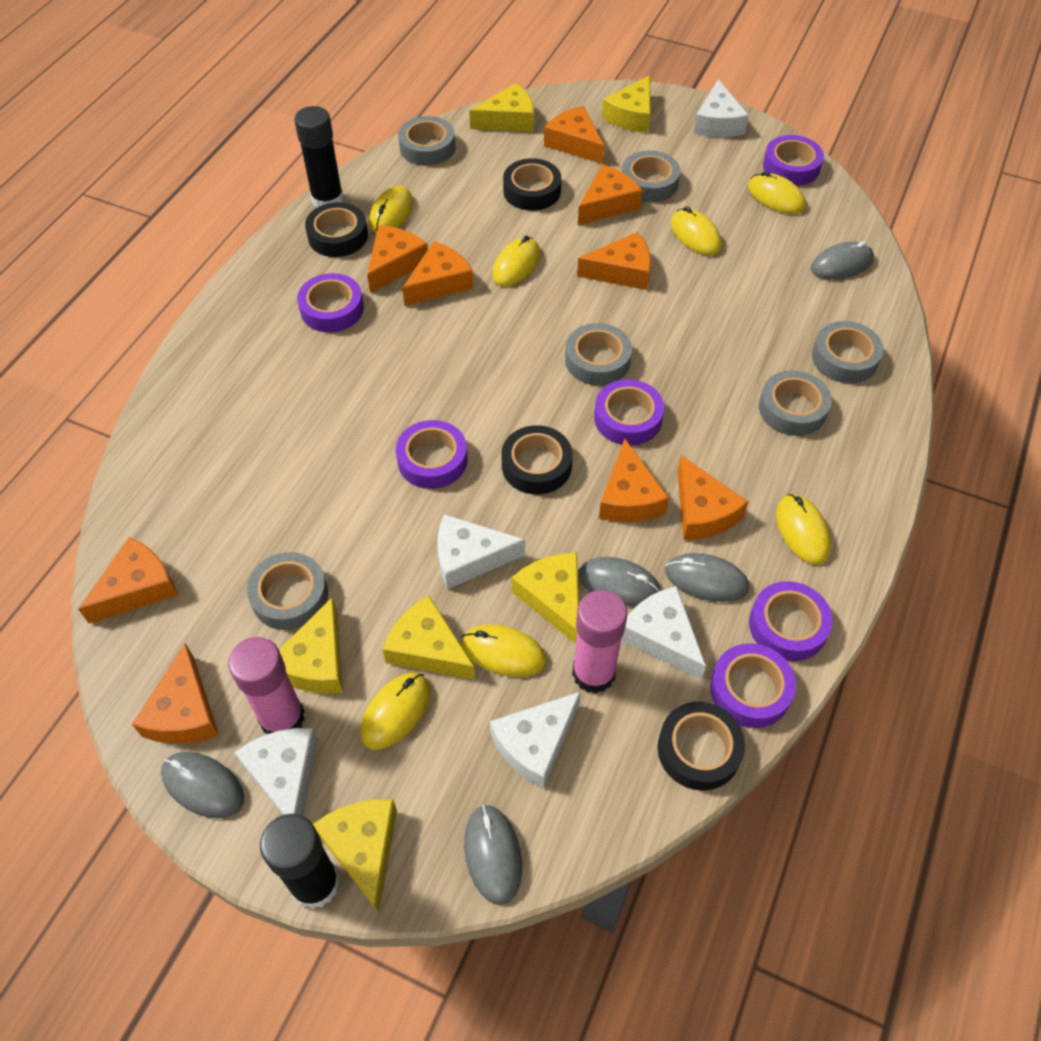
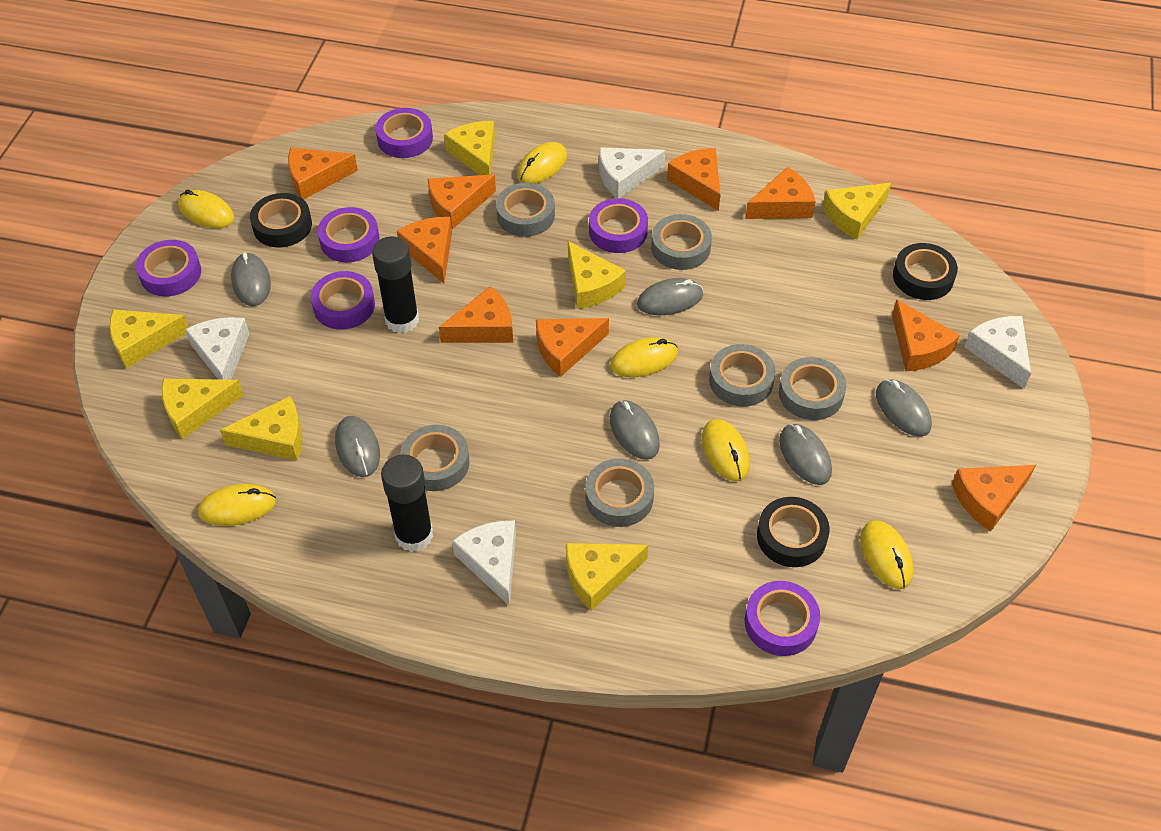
black tape: [305,202,368,257] [502,425,573,494] [503,158,561,211] [658,702,745,791] = 4 -> [250,193,312,247] [757,497,830,567] [893,243,958,300] = 3
grey mouse: [161,752,244,818] [464,805,522,905] [578,557,661,607] [665,553,749,602] [811,241,874,280] = 5 -> [231,252,271,306] [335,416,380,477] [610,400,660,460] [637,278,703,315] [779,424,832,485] [876,379,932,436] = 6
pink glue stick: [228,637,305,734] [572,590,627,694] = 2 -> none = 0
white cheese: [234,728,318,816] [437,514,525,589] [490,692,581,789] [621,586,706,680] [694,79,749,137] = 5 -> [185,317,249,380] [452,520,516,606] [599,147,665,198] [964,316,1031,389] = 4
yellow cheese: [279,597,343,694] [313,799,397,913] [382,595,475,680] [469,83,534,132] [512,553,579,644] [602,75,651,133] = 6 -> [110,309,189,368] [161,378,244,439] [220,396,302,461] [444,121,495,175] [566,543,648,611] [568,241,626,309] [822,183,891,240] = 7
yellow mouse: [360,673,430,750] [369,186,413,233] [461,624,547,677] [492,236,540,287] [671,206,722,256] [748,171,806,215] [776,494,831,565] = 7 -> [178,189,234,228] [198,484,276,526] [517,142,567,184] [610,337,678,377] [702,419,750,481] [860,520,913,589] = 6

